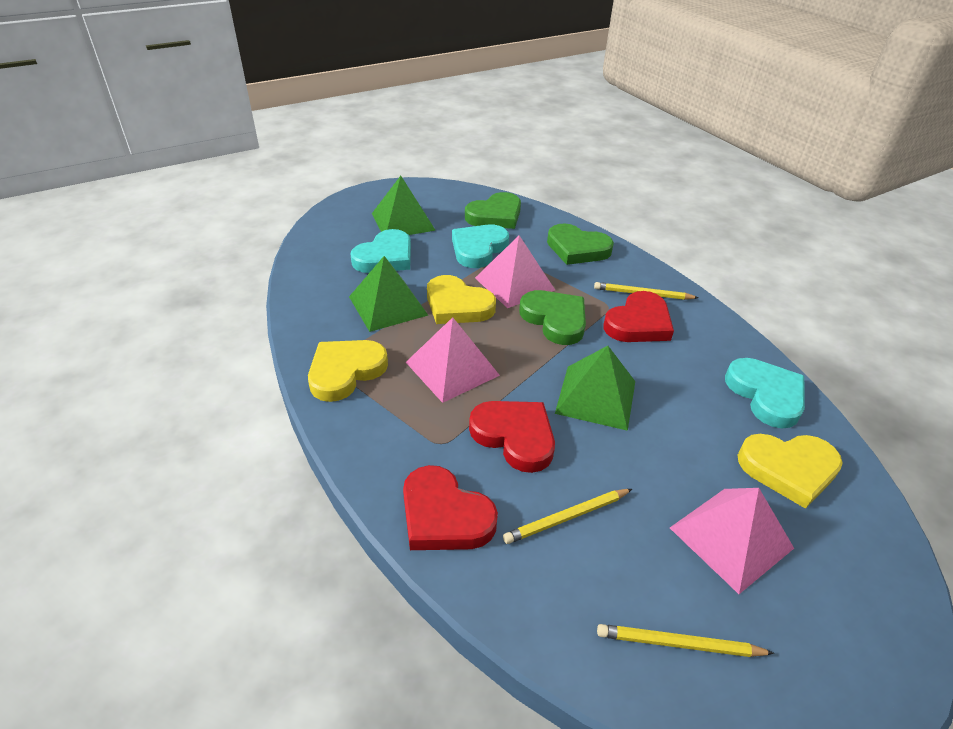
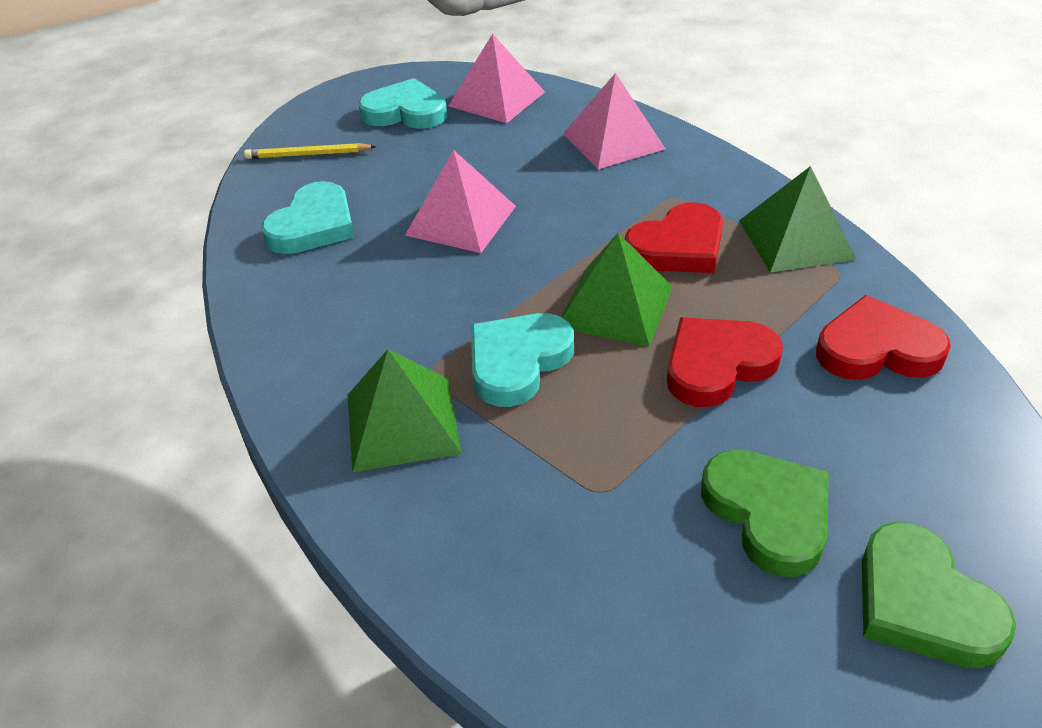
green heart: [465,192,521,229] [519,290,586,345] [547,224,614,265] = 3 -> [701,449,829,577] [862,522,1016,668] = 2
yellow heart: [308,340,388,402] [427,275,496,324] [738,434,843,509] = 3 -> none = 0
yellow pencil: [503,489,632,544] [594,282,699,300] [597,624,774,657] = 3 -> [244,143,376,159] = 1

